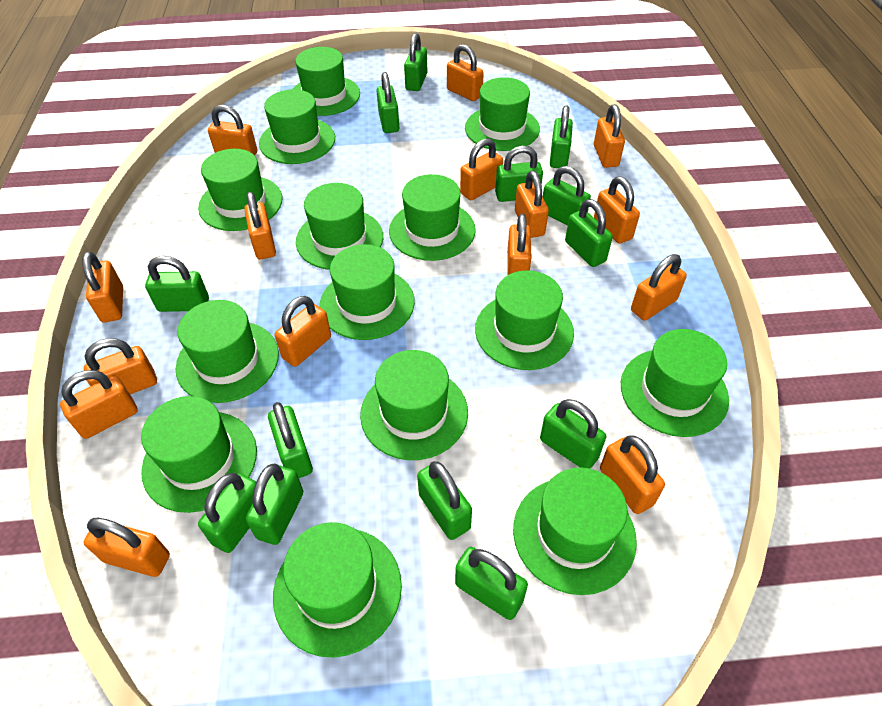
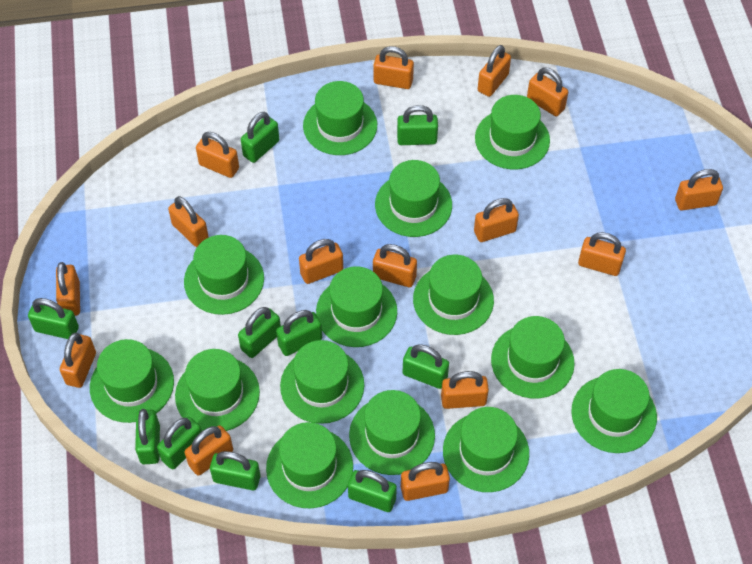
green padlock: [145,256,209,312] [198,473,256,553] [246,463,303,545] [268,402,313,478] [376,72,399,133] [404,33,428,91] [417,461,472,540] [455,547,528,620] [495,146,543,202] [540,399,606,469] [543,166,591,225] [550,105,573,168] [565,199,613,267] = 13 -> [28,298,79,339] [135,409,160,464] [157,417,202,470] [210,451,260,490] [238,307,281,358] [241,112,279,163] [276,310,322,356] [348,470,397,512] [397,105,438,145] [402,344,449,389] = 10

